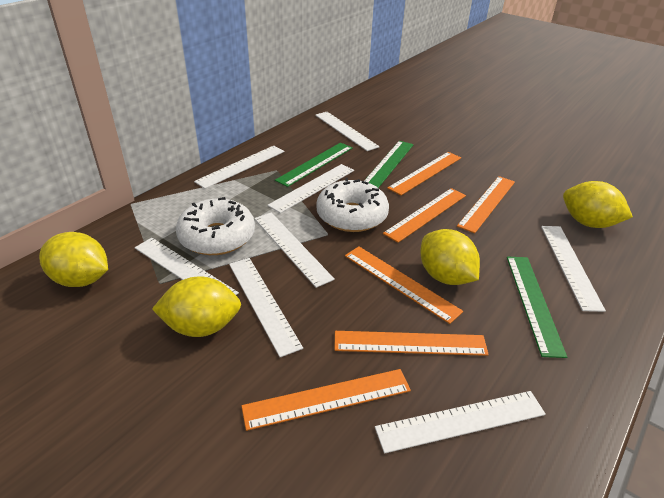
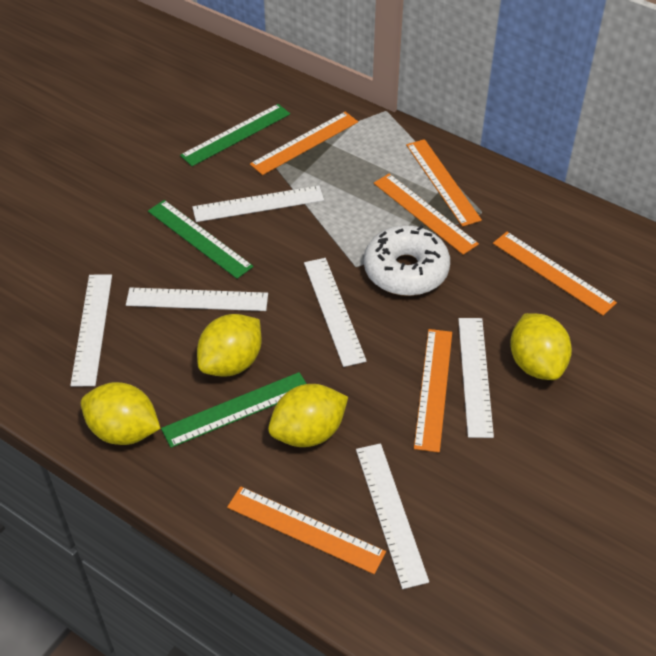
white donut: [176,197,255,255] [316,178,389,232] = 2 -> [364,225,450,296] = 1
white ruler: [135,238,239,295] [194,146,285,189] [229,258,303,357] [254,213,335,288] [267,164,354,213] [315,112,380,151] [375,391,546,454] [541,226,606,312] = 8 -> [70,274,112,387] [126,288,268,311] [192,186,324,222] [304,258,367,367] [356,443,429,589] [458,318,494,438] = 6

